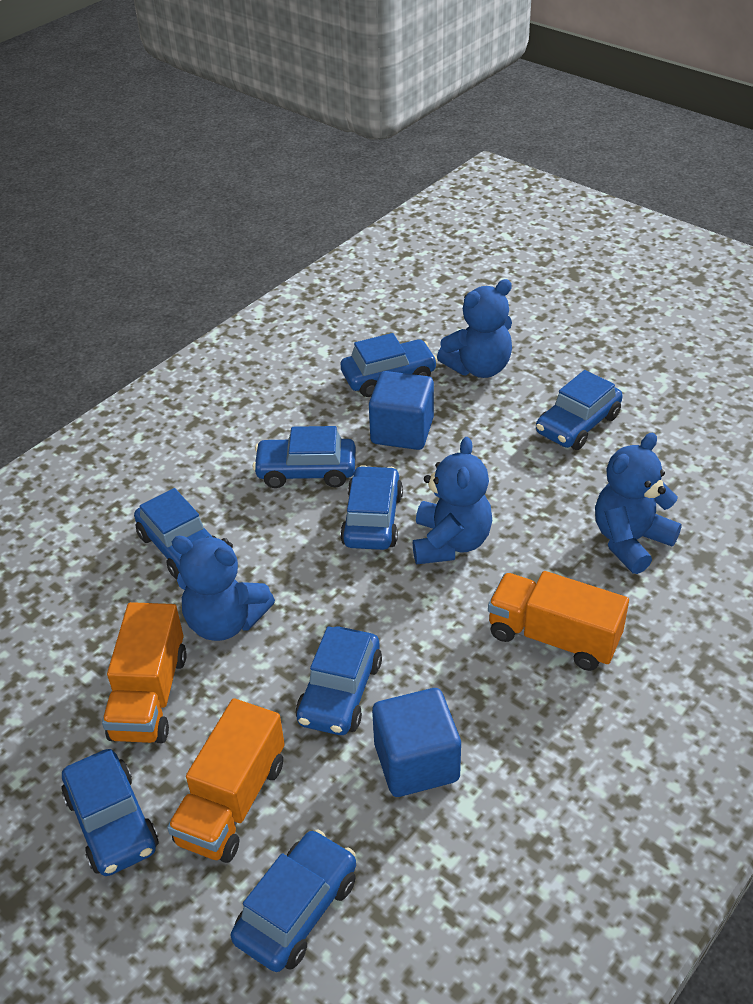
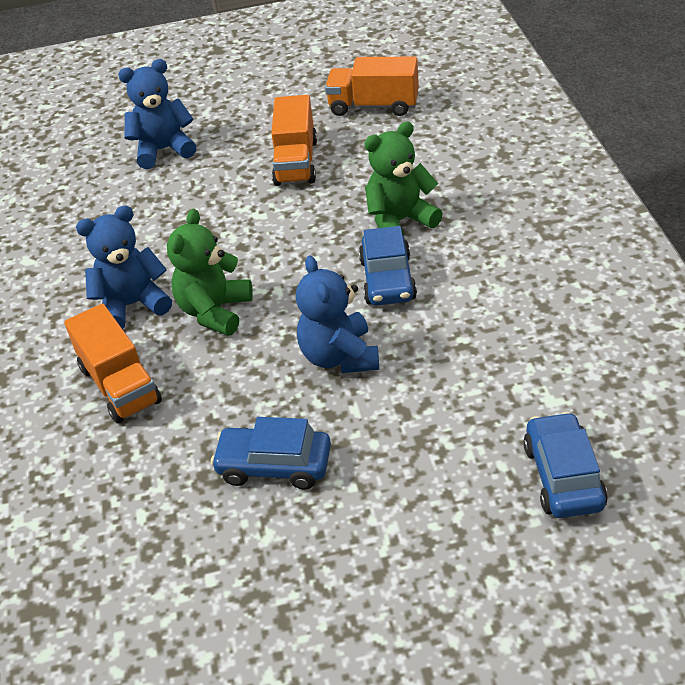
blue car: [62,749,158,876] [134,488,216,580] [231,829,356,972] [253,426,356,488] [296,626,382,735] [340,333,438,397] [340,465,403,550] [536,370,623,450] = 8 -> [211,417,331,490] [359,226,417,305] [523,412,608,518] = 3
blue cube: [369,371,434,450] [372,688,461,797] = 2 -> none = 0
blue teddy bear: [172,536,275,641] [413,437,492,564] [437,279,512,378] [595,433,682,574] = 4 -> [76,205,172,329] [118,59,197,169] [296,255,379,373] = 3
green teddy bear: none = 0 -> [167,209,253,336] [364,121,443,235] = 2

